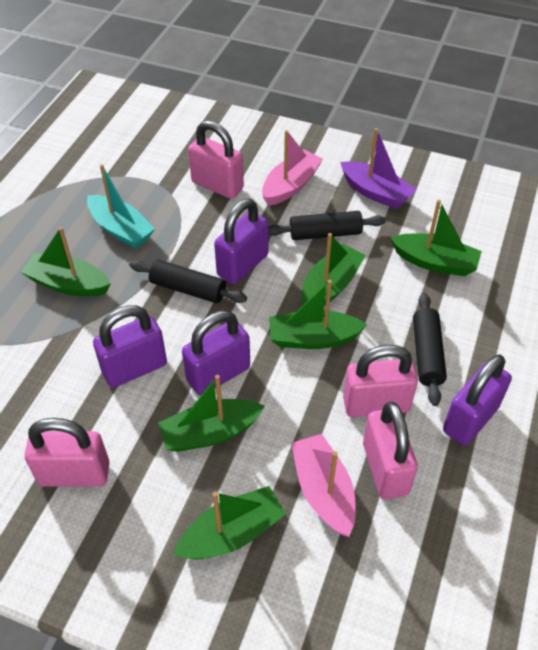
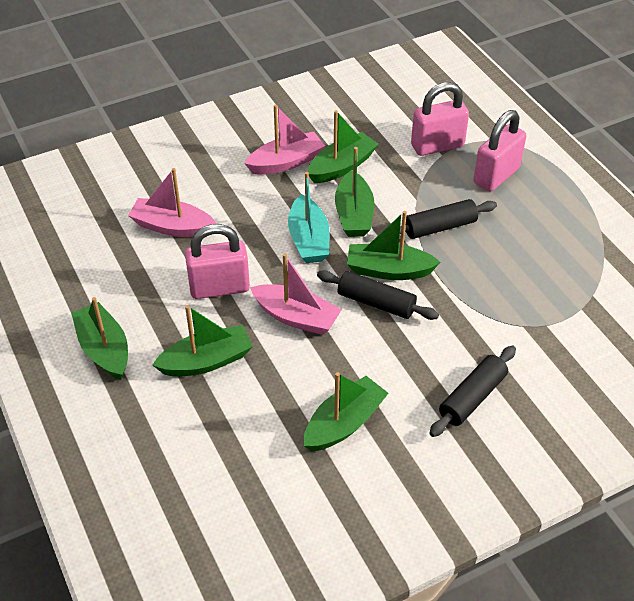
pink boat: [262,130,323,206] [291,434,356,537] = 2 -> [128,168,216,237] [244,105,325,175] [250,253,342,335] = 3
pink padlock: [24,418,110,487] [188,120,244,199] [343,345,418,417] [363,402,418,500] = 4 -> [185,224,250,299] [411,82,469,156] [473,110,526,192] = 3
purple boat: [340,128,417,209] = 1 -> none = 0
purple padlock: [93,305,167,388] [182,311,250,395] [214,199,268,284] [443,355,512,445] = 4 -> none = 0

